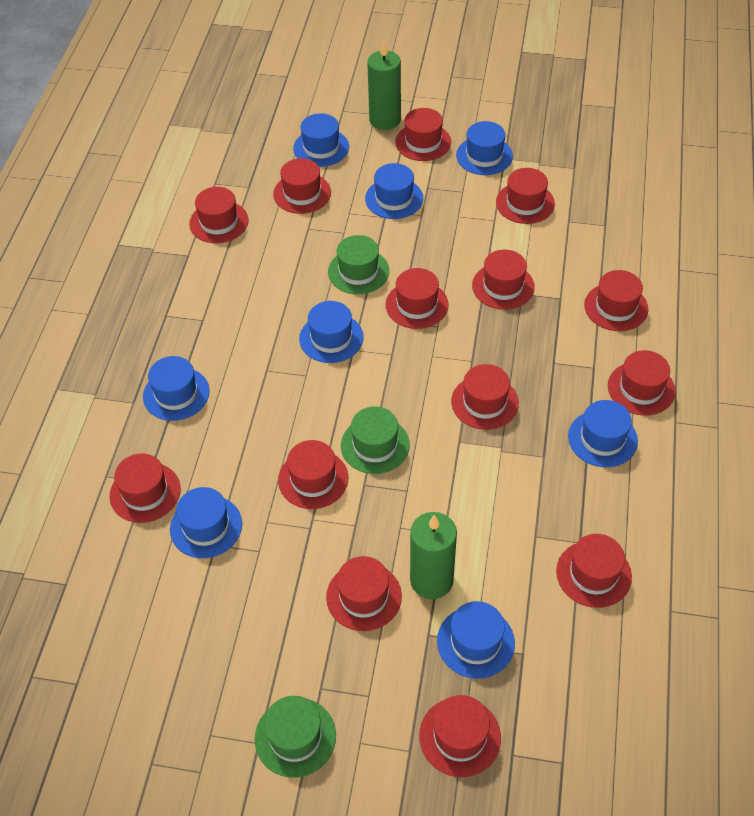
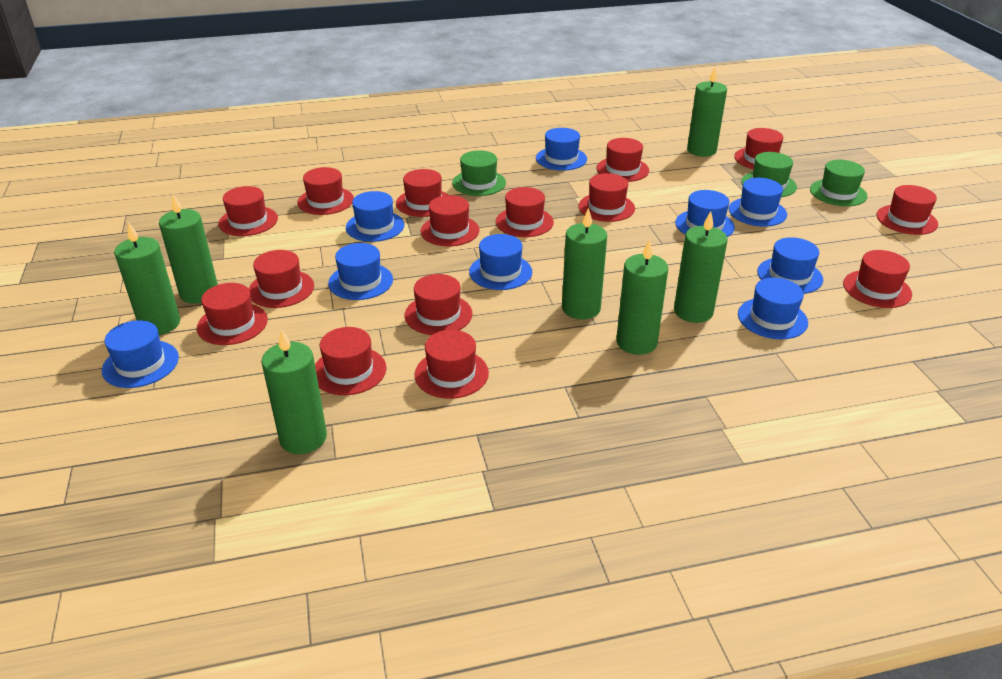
blue hat: [143,356,210,421] [170,487,242,558] [293,113,349,167] [299,301,363,363] [365,163,423,219] [437,601,515,679] [456,121,513,175] [568,400,638,467] = 8 -> [102,320,179,388] [328,243,393,300] [346,191,404,242] [469,234,532,290] [536,128,587,171] [675,190,735,237] [729,178,787,227] [738,278,808,339] [757,237,823,294] = 9
green candle: [367,41,401,130] [410,512,457,599] = 2 -> [114,222,180,335] [159,194,218,304] [261,329,327,454] [562,208,607,319] [616,239,668,355] [674,211,728,323] [687,67,727,157] = 7
red hat: [109,453,181,523] [189,187,249,243] [273,158,331,214] [278,440,348,509] [326,556,402,631] [386,268,449,329] [395,108,451,161] [419,695,501,777] [451,364,519,430] [472,250,535,310] [496,168,555,224] [556,534,632,608] [584,270,648,331] [608,350,675,416] = 14 -> [197,283,268,345] [218,186,278,236] [249,250,314,308] [297,167,354,215] [315,327,387,395] [396,169,448,217] [405,274,473,335] [414,330,489,399] [420,195,479,246] [496,187,554,237] [578,173,635,222] [597,138,649,182] [734,128,783,169] [843,250,912,308] [876,185,938,235] = 15

